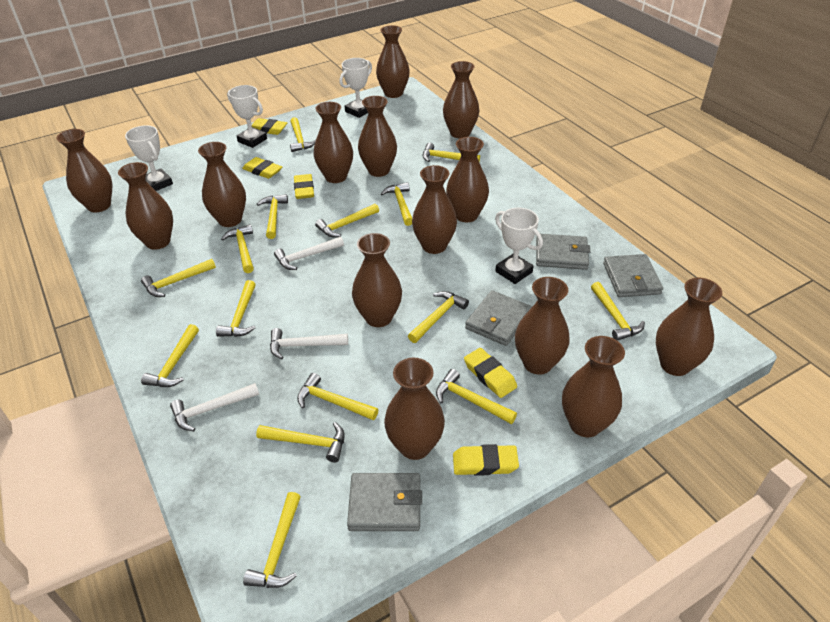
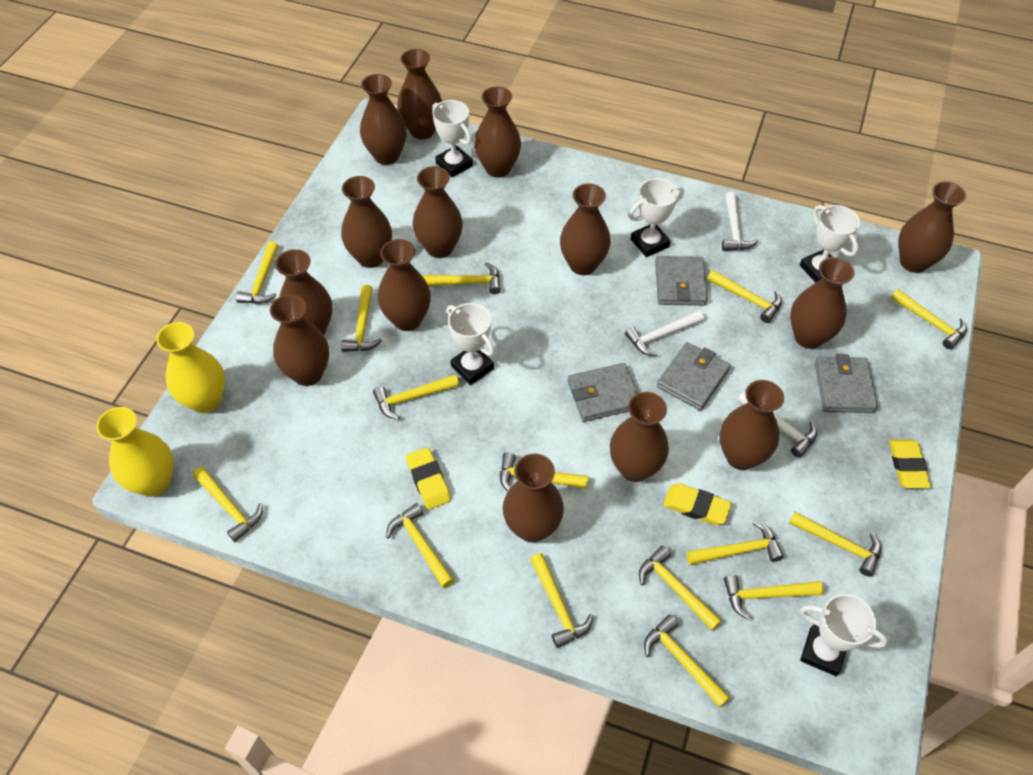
white trophy: [125,125,173,191] [227,85,267,148] [339,58,372,118] [495,208,543,284] = 4 -> [432,100,473,177] [447,303,495,385] [629,178,684,257] [800,205,860,283] [800,594,888,676] = 5
yellow eraser: [242,157,282,179] [252,118,287,135] [294,174,314,199] [453,444,519,476] [464,348,517,398] = 5 -> [406,447,451,510] [663,484,732,525] [889,439,931,488] = 3
yellow vase: none = 0 -> [96,407,173,497] [156,322,225,413] = 2

